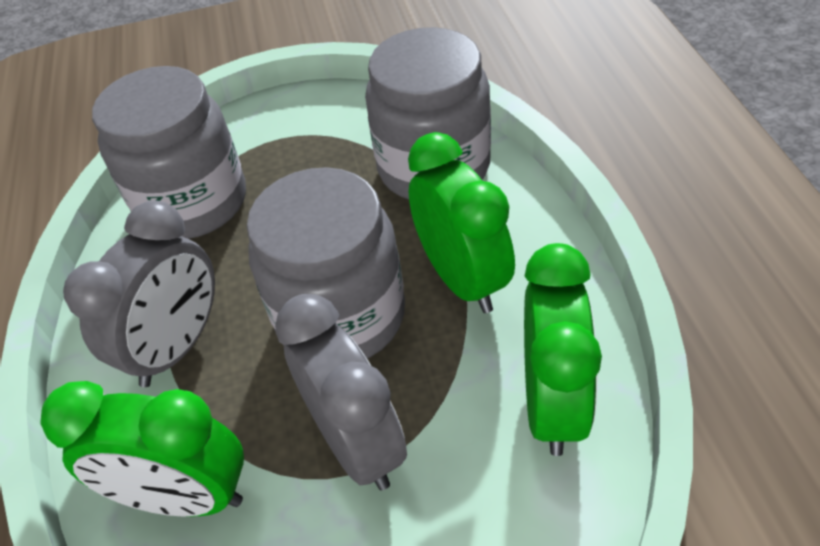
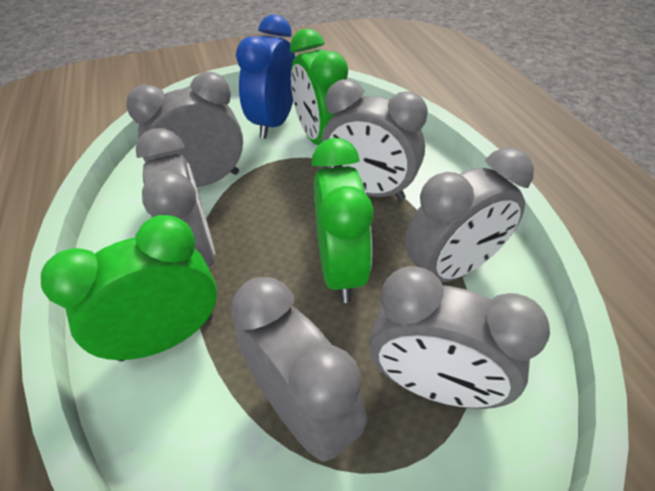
blue clock: none = 0 -> [236,15,295,139] = 1
grey clock: [63,200,215,387] [275,294,407,490] = 2 -> [126,72,243,187] [136,128,215,267] [231,277,367,462] [322,79,428,201] [369,266,550,409] [405,148,534,283] = 6
grey jar: [92,66,246,239] [247,167,405,359] [365,27,491,199] = 3 -> none = 0

